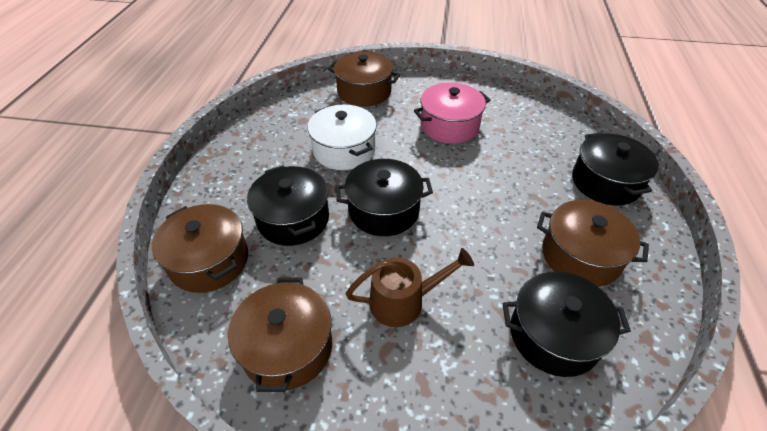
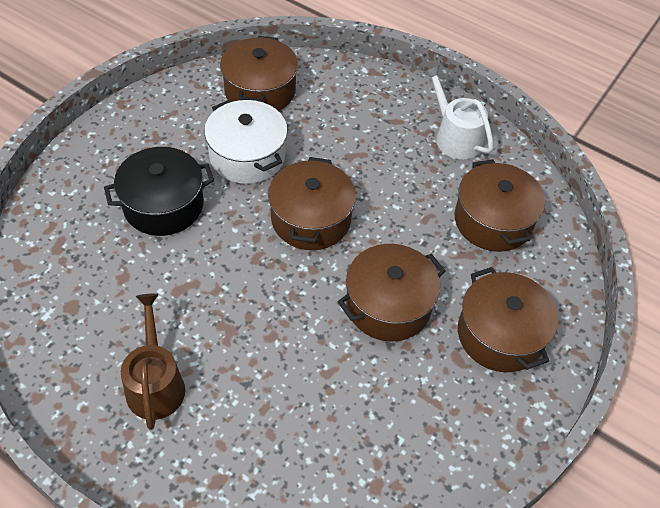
black pot: [247,165,329,246] [336,159,433,236] [503,271,631,377] [572,132,659,206] = 4 -> [104,147,214,236] = 1
brown pot: [152,204,248,293] [228,277,332,392] [328,52,400,107] [537,200,649,287] = 4 -> [220,36,298,111] [268,157,356,250] [338,244,445,341] [455,159,545,252] [458,267,558,372] = 5
pink pot: [414,83,490,144] = 1 -> none = 0
white watering can: none = 0 -> [424,65,494,159] = 1

